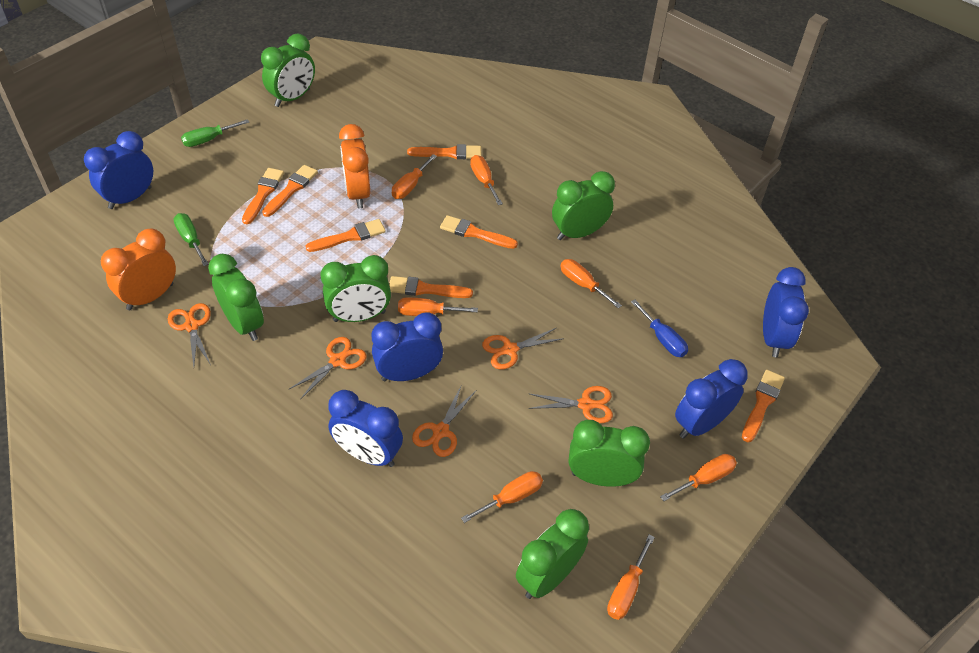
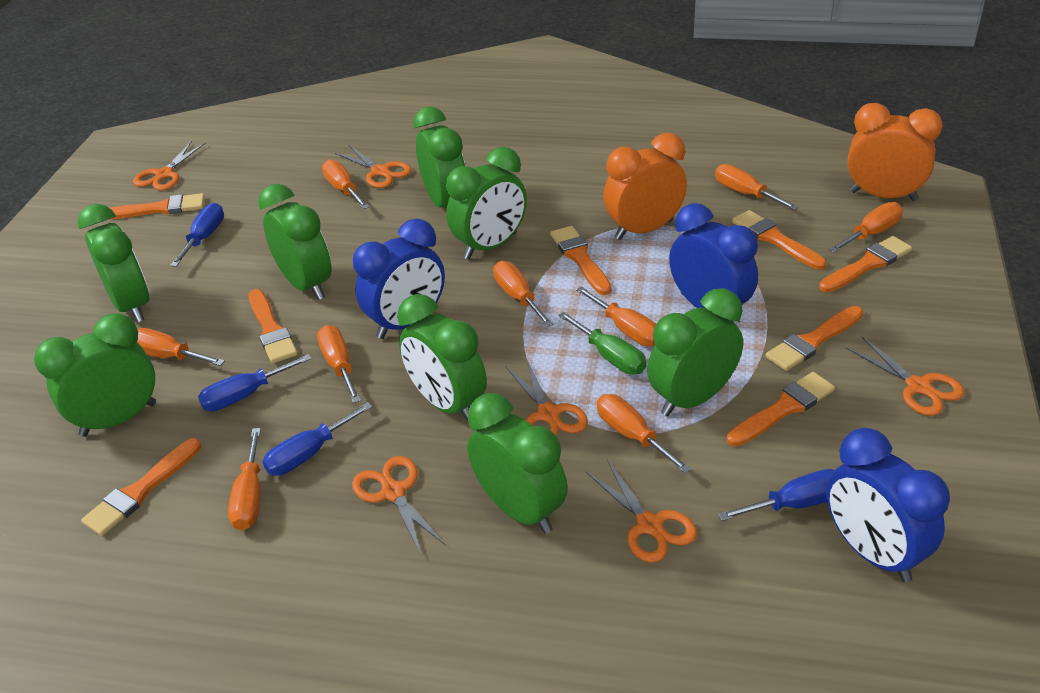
blue clock: [84,131,153,209] [328,390,403,467] [371,312,443,381] [675,359,748,439] [763,267,809,358] = 5 -> [353,219,445,339] [669,203,758,324] [826,428,950,582] = 3
blue screwdriver: [631,299,688,357] = 1 -> [170,203,224,267] [198,354,312,411] [262,402,373,476] [718,469,835,521] = 4
green clock: [208,254,264,341] [261,33,315,107] [321,255,391,322] [516,509,589,599] [552,171,615,240] [569,420,650,487] = 6 -> [34,313,156,437] [78,204,149,323] [258,184,332,300] [397,294,487,423] [413,107,466,208] [446,147,527,259] [467,393,568,534] [647,288,743,416] = 8
green screwdriver: [173,213,209,266] [181,119,249,147] = 2 -> [558,312,647,375] = 1
orange brush: [242,168,284,224] [262,165,318,217] [305,219,386,252] [389,276,473,298] [407,144,481,159] [440,215,518,249] [742,370,785,442] = 7 -> [81,438,201,536] [110,193,205,219] [249,289,298,363] [550,226,611,295] [726,372,835,447] [732,210,827,270] [765,306,863,371] [819,236,912,293] = 8
orange scissors: [168,303,211,367] [289,337,367,400] [412,384,476,457] [482,328,564,369] [528,386,613,423] = 5 -> [133,141,206,191] [335,145,411,188] [352,456,446,554] [505,360,588,436] [586,460,697,563] [846,337,965,416] = 6
orange screwdriver: [392,154,437,199] [398,297,478,316] [461,471,543,523] [470,155,503,205] [561,259,622,308] [607,535,655,620] [660,454,737,501] = 7 -> [137,328,225,366] [228,428,261,530] [317,325,361,403] [322,159,369,209] [493,261,554,327] [576,286,656,347] [597,394,691,473] [715,164,799,210] [829,202,903,253] = 9

